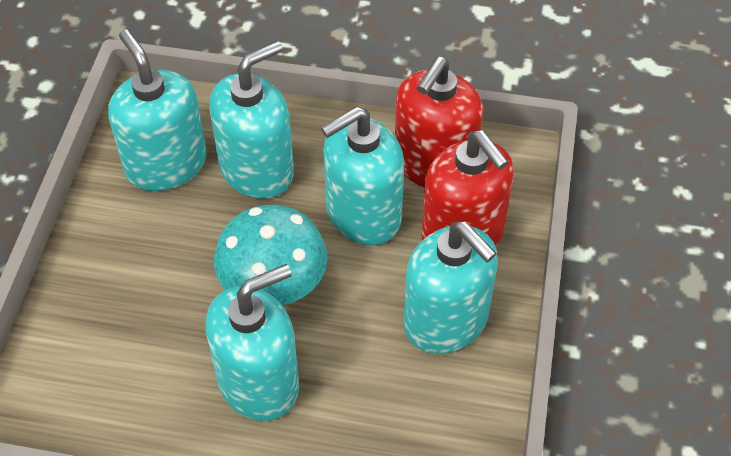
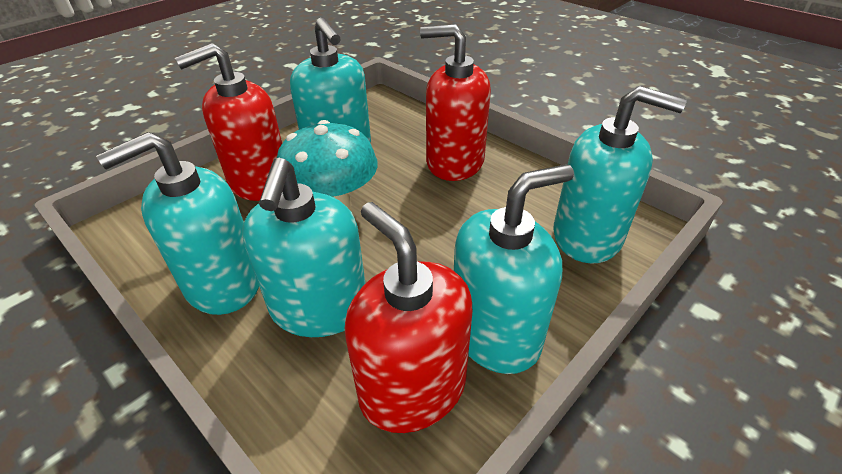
red soap dispenser: [395,57,483,187] [421,130,514,246] = 2 -> [175,43,282,201] [345,202,472,433] [420,24,491,181] = 3

